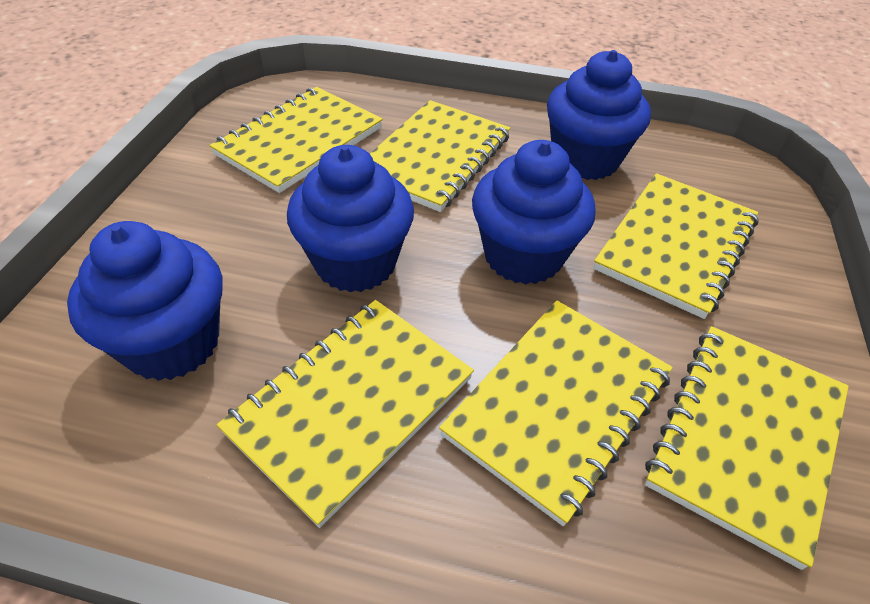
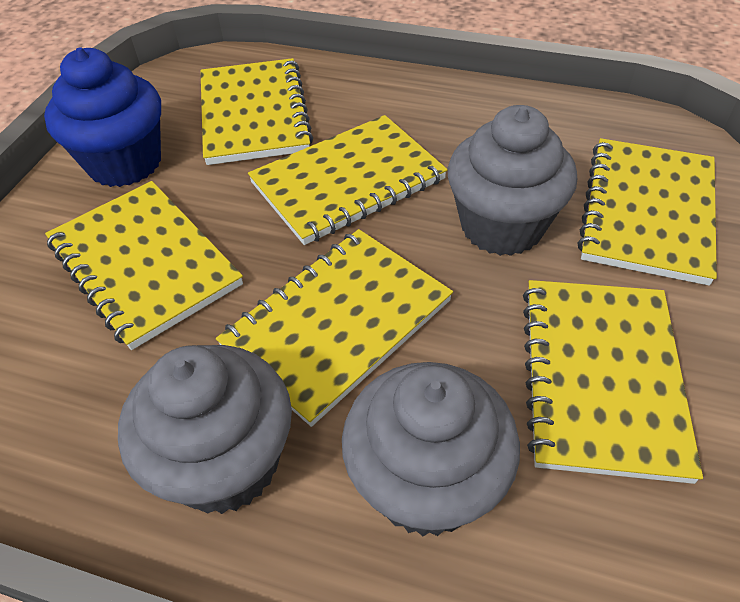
blue cupcake: [67,221,223,381] [287,145,414,292] [472,140,596,285] [547,50,651,180] = 4 -> [44,47,161,187] = 1
grey cupcake: none = 0 -> [118,345,292,514] [342,362,520,536] [448,105,577,256] = 3

